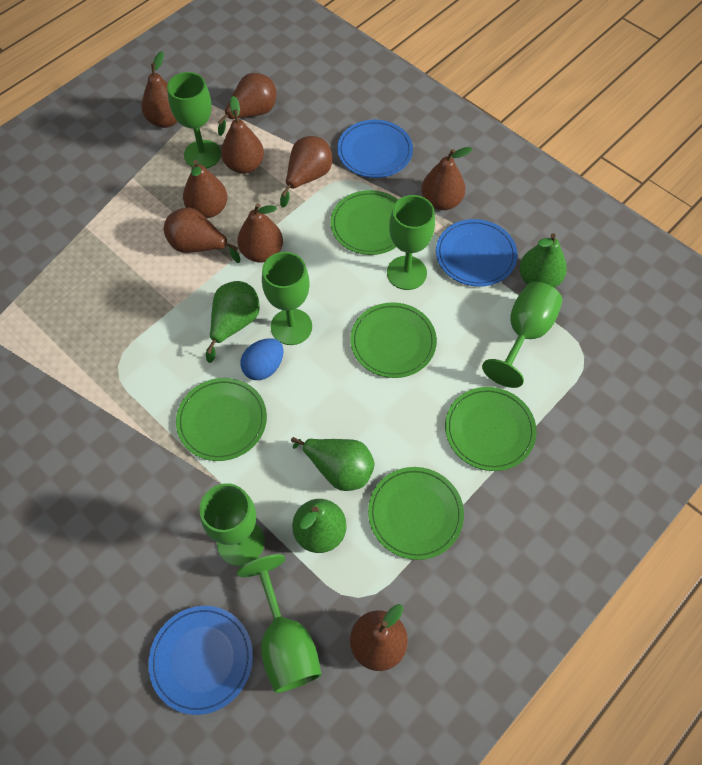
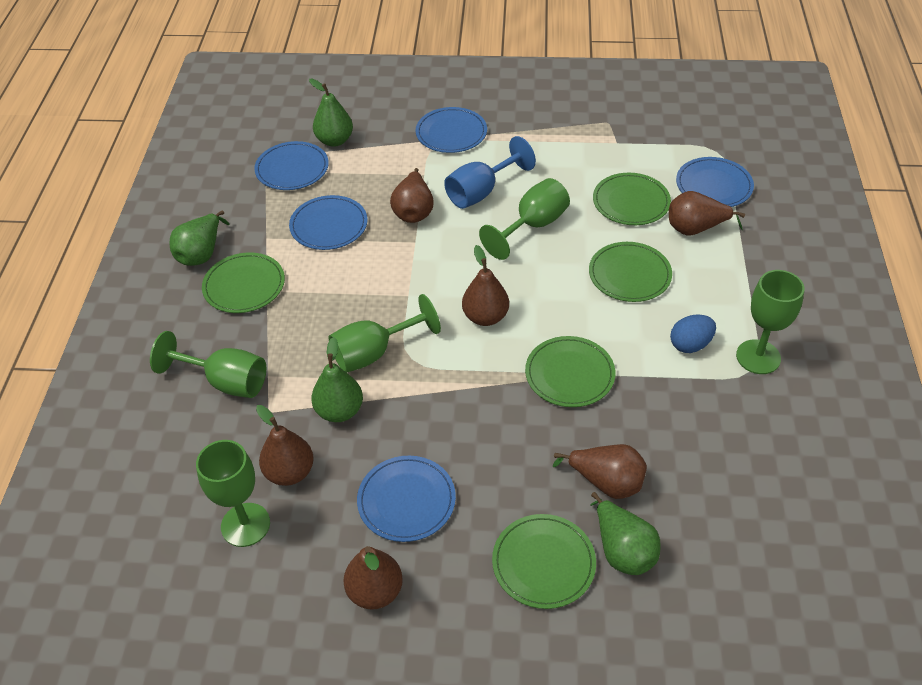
blue goblet: none = 0 -> [444,136,536,209] = 1
blue plate: [148,606,253,715] [337,120,413,178] [436,219,518,287] = 3 -> [254,141,329,190] [289,195,367,250] [357,456,456,542] [416,107,487,153] [676,157,754,207] = 5
brown pear: [141,51,178,128] [164,208,240,263] [183,160,227,218] [218,73,277,136] [221,96,264,174] [237,203,283,263] [280,136,332,208] [350,604,408,671] [421,147,472,210] = 9 -> [256,405,314,486] [343,546,403,609] [390,168,434,223] [462,245,509,326] [553,444,647,499] [669,191,745,236] = 6
green goblet: [167,72,221,169] [199,483,265,566] [237,554,322,693] [262,252,312,345] [387,195,435,290] [482,282,562,388] = 6 -> [150,331,266,398] [196,440,270,547] [328,294,441,372] [479,178,570,260] [736,270,804,374] = 5

